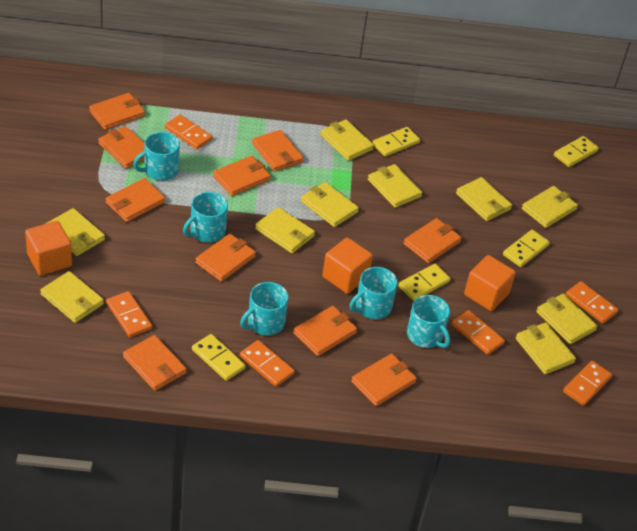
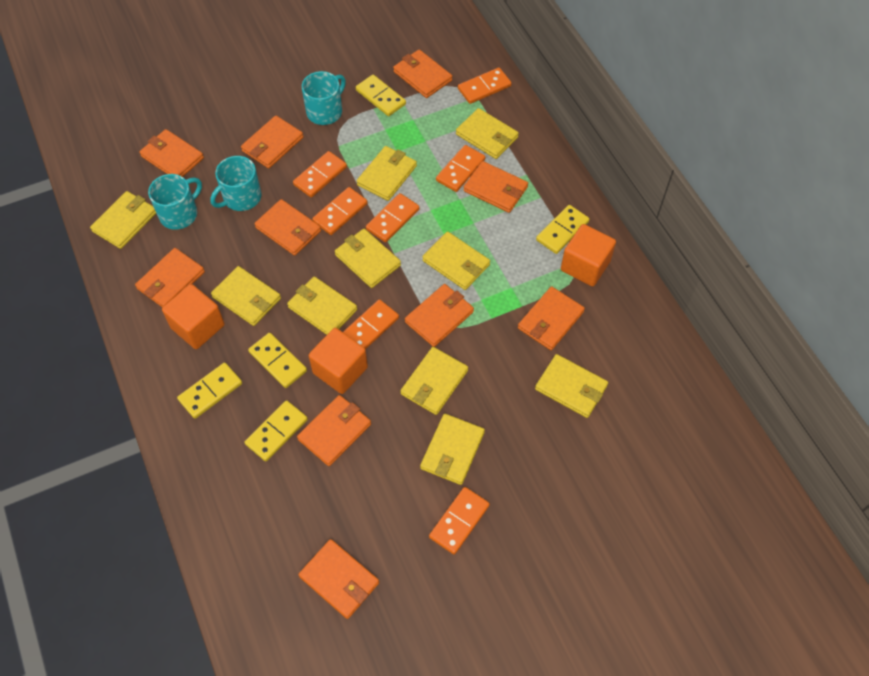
orange domino: [106,291,152,337] [165,115,212,149] [240,340,295,387] [451,310,505,355] [563,361,612,406] [566,281,619,324] = 6 -> [293,151,347,198] [312,187,368,235] [343,299,399,349] [366,193,420,242] [429,487,490,555] [436,145,485,192] [458,68,512,104] = 7
turquoise mug: [133,132,180,181] [183,192,228,242] [240,282,289,335] [350,267,398,319] [407,295,450,348] = 5 -> [148,174,202,230] [210,156,262,211] [302,71,346,125] = 3

